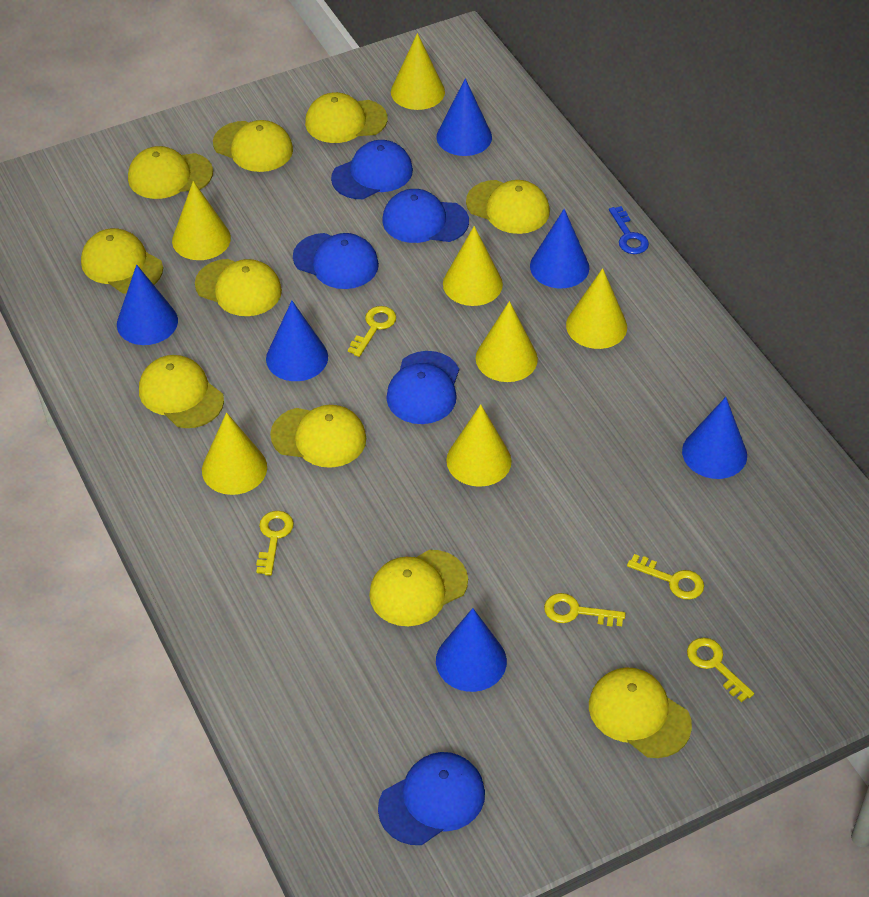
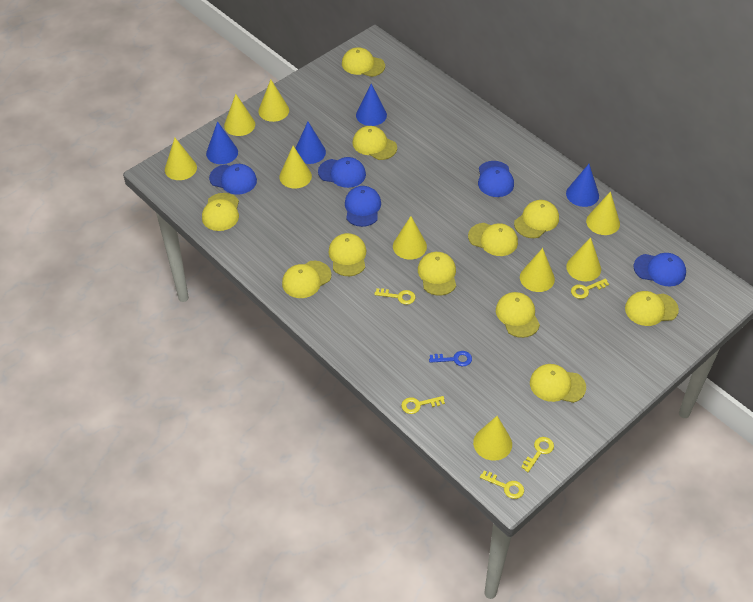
blue cone: [117,265,178,345] [266,301,328,381] [436,78,492,156] [436,608,507,692] [530,209,589,288] [682,397,747,479] = 6 -> [206,121,238,164] [295,122,326,164] [356,84,387,126] [566,164,599,207] = 4
yellow cap: [81,228,163,293] [128,146,213,199] [139,355,224,428] [195,259,282,316] [213,120,293,172] [270,405,366,468] [305,92,387,143] [369,550,468,626] [466,180,550,234] [589,667,692,758] = 10 -> [202,193,239,231] [282,261,331,298] [329,233,366,276] [342,47,385,77] [353,126,397,160] [418,252,456,296] [468,223,518,256] [496,292,540,338] [514,200,559,238] [530,364,586,403] [625,291,679,326] = 11
yellow cone: [172,181,231,260] [202,412,267,495] [391,33,445,110] [443,226,503,306] [446,404,512,487] [476,301,538,382] [566,268,627,349] = 7 -> [165,138,197,180] [224,94,255,136] [258,80,289,122] [279,146,312,188] [393,216,427,260] [473,416,512,461] [520,248,555,292] [566,237,601,281] [586,191,620,235] = 9

